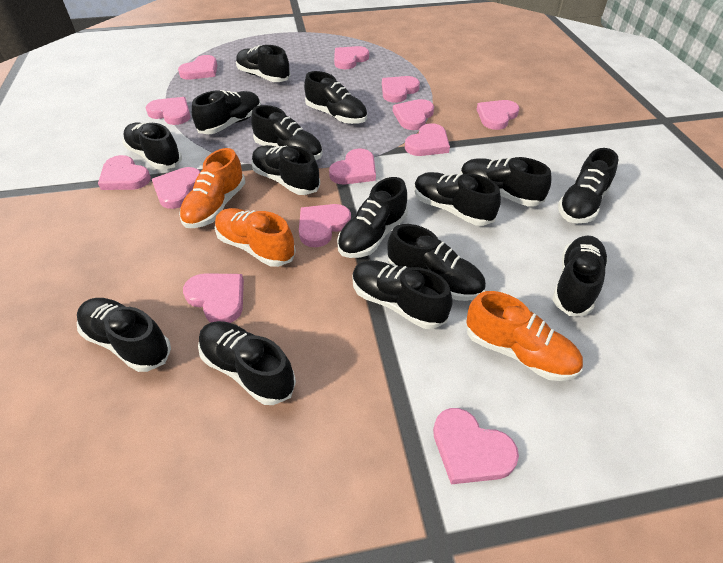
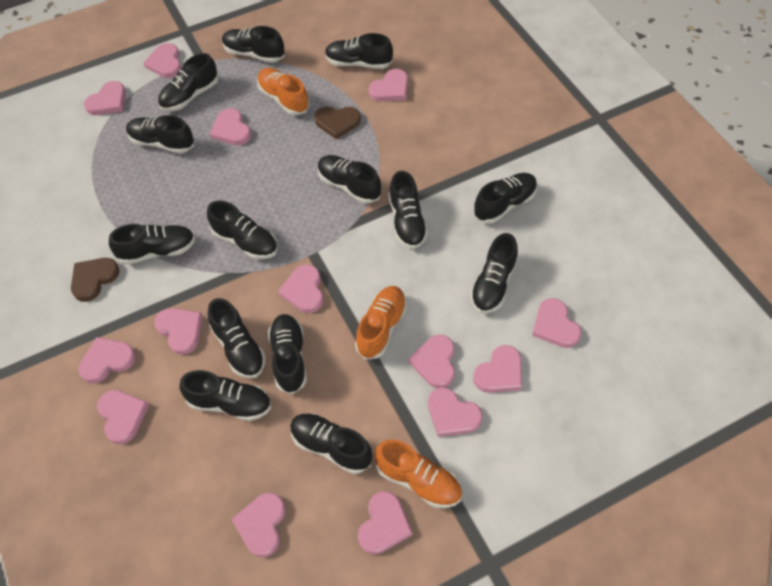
black shoe: [77,298,171,372] [123,122,182,170] [192,90,261,134] [198,321,296,405] [236,45,291,82] [251,105,323,160] [251,145,320,195] [304,71,367,124] [337,177,408,258] [352,260,453,329] [387,224,486,301] [414,172,501,226] [461,157,552,207] [553,235,608,316] [558,148,619,223] = 15 -> [109,224,195,264] [126,115,194,154] [158,53,218,111] [180,370,271,421] [207,201,278,259] [208,298,266,379] [222,26,284,63] [268,314,307,394] [290,413,372,474] [318,155,381,204] [325,33,393,69] [389,171,428,249] [470,233,518,313] [473,173,537,224] = 14
brown heart: none = 0 -> [71,258,119,302] [314,107,361,139] = 2
pink heart: [98,155,151,190] [146,97,191,125] [152,167,201,209] [178,55,217,80] [183,273,244,323] [299,204,351,247] [329,148,376,184] [334,46,369,69] [382,76,420,103] [393,99,434,130] [405,123,450,156] [433,408,519,484] [477,100,520,130] = 13 -> [78,337,136,383] [84,81,126,115] [97,390,149,444] [143,43,182,78] [154,308,203,355] [210,108,251,145] [232,493,286,557] [278,264,324,313] [358,491,413,555] [369,69,408,101] [409,335,455,388] [428,387,482,437] [473,345,522,393] [532,298,581,348] = 14

